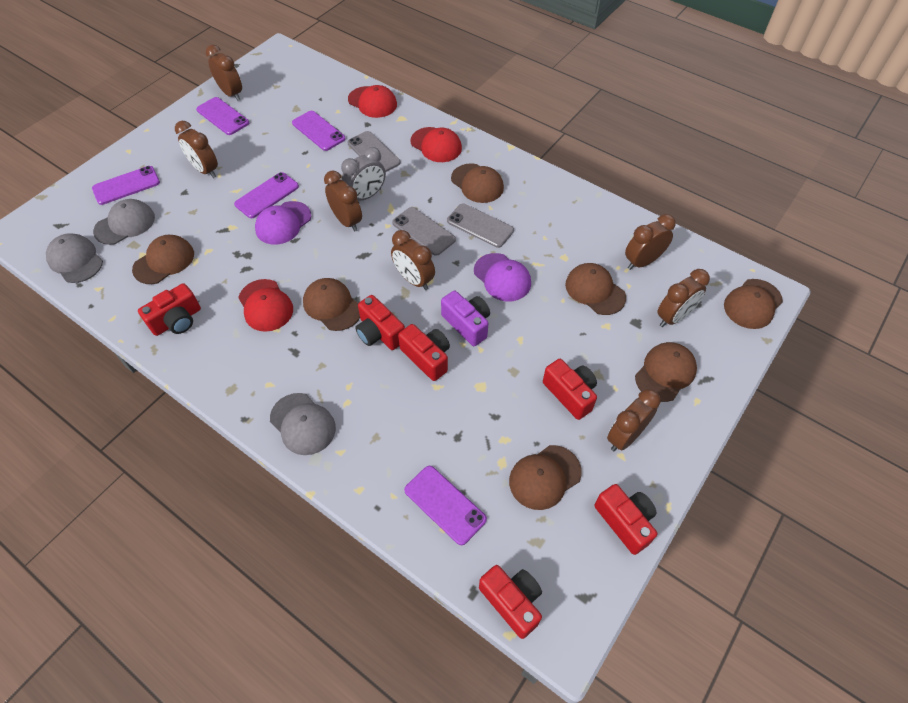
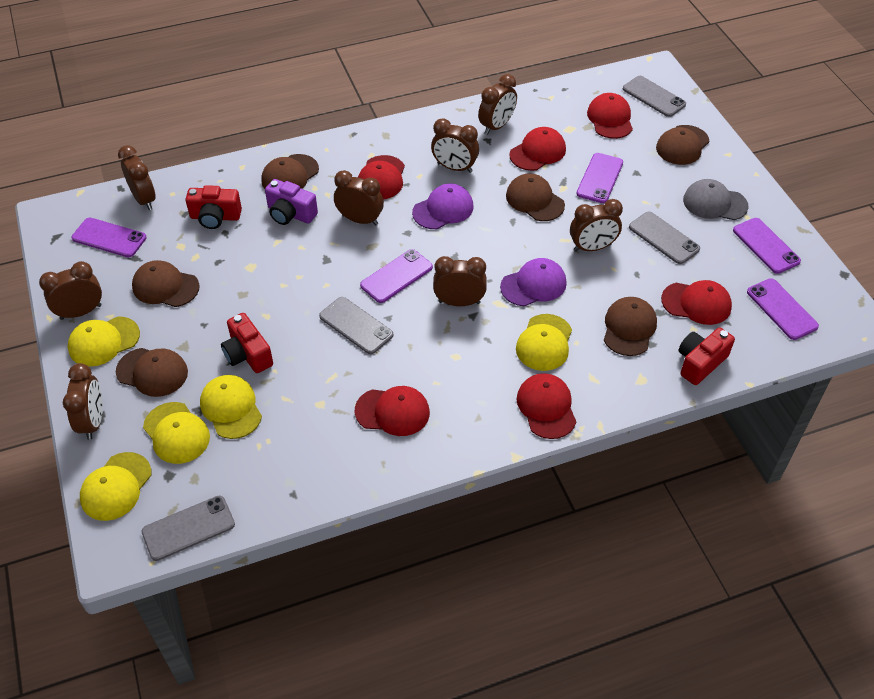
brown cap: [132,235,194,284] [303,278,360,331] [451,163,504,203] [509,445,582,510] [565,263,626,315] [635,342,697,402] [724,279,783,329] = 7 -> [116,348,188,397] [132,260,200,307] [261,154,319,189] [506,173,565,221] [604,297,657,356] [656,125,709,165] = 6
brown clock: [175,121,218,178] [206,45,242,101] [324,170,362,232] [391,230,435,290] [607,389,661,451] [625,214,676,270] [657,269,710,327] = 7 -> [39,261,102,320] [63,363,103,440] [118,145,156,210] [334,170,384,225] [431,118,479,173] [433,256,487,306] [478,74,517,135] [570,199,623,252] = 8
grey cap: [46,233,103,283] [93,199,155,245] [270,393,336,455] = 3 -> [683,179,749,220] = 1
grey clock: [341,147,386,200] = 1 -> none = 0
grey phone: [347,131,401,172] [392,207,456,256] [447,203,514,248] = 3 -> [141,496,235,561] [319,297,393,354] [623,76,686,117] [629,212,700,264] = 4
red camera: [138,283,201,336] [355,295,405,350] [398,324,450,381] [479,565,542,639] [543,359,597,420] [594,484,657,555] = 6 -> [185,185,242,229] [221,313,273,373] [678,327,735,385] = 3
red cap: [238,279,293,332] [348,85,397,118] [410,127,462,162] = 3 -> [355,386,430,436] [358,155,405,199] [509,127,566,171] [517,373,576,439] [587,93,633,139] [661,280,732,325] = 6
yellow cap: none = 0 -> [68,316,140,367] [80,452,152,521] [143,402,210,464] [200,375,262,439] [516,314,572,371] = 5

